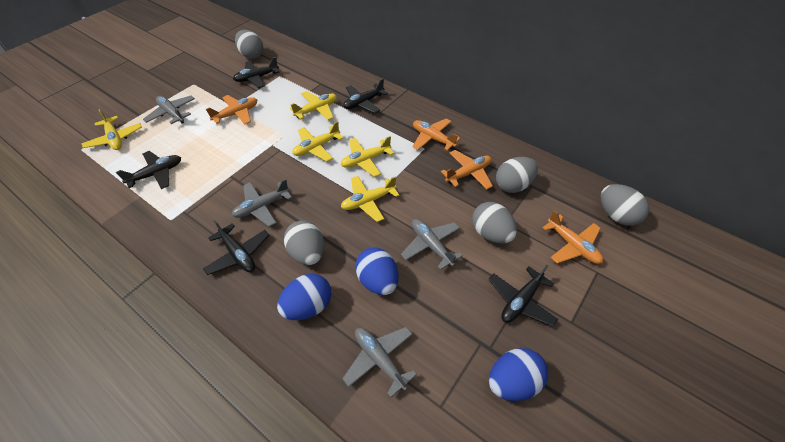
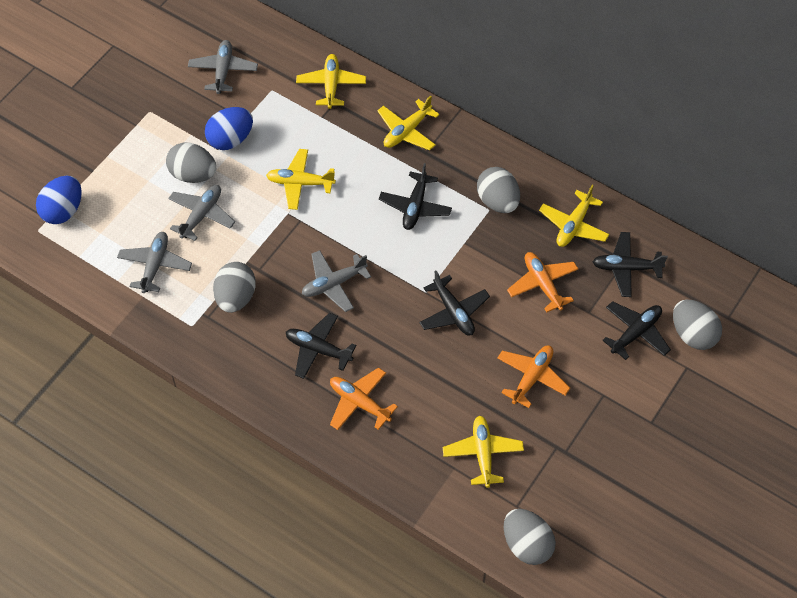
blue egg: [277,274,331,320] [355,247,399,295] [489,348,548,401] = 3 -> [36,176,82,224] [205,107,253,150] = 2
orange plane: [206,95,257,125] [412,118,461,151] [441,150,493,189] [542,210,603,264] = 4 -> [330,367,398,430] [497,345,570,408] [507,252,578,312] = 3

